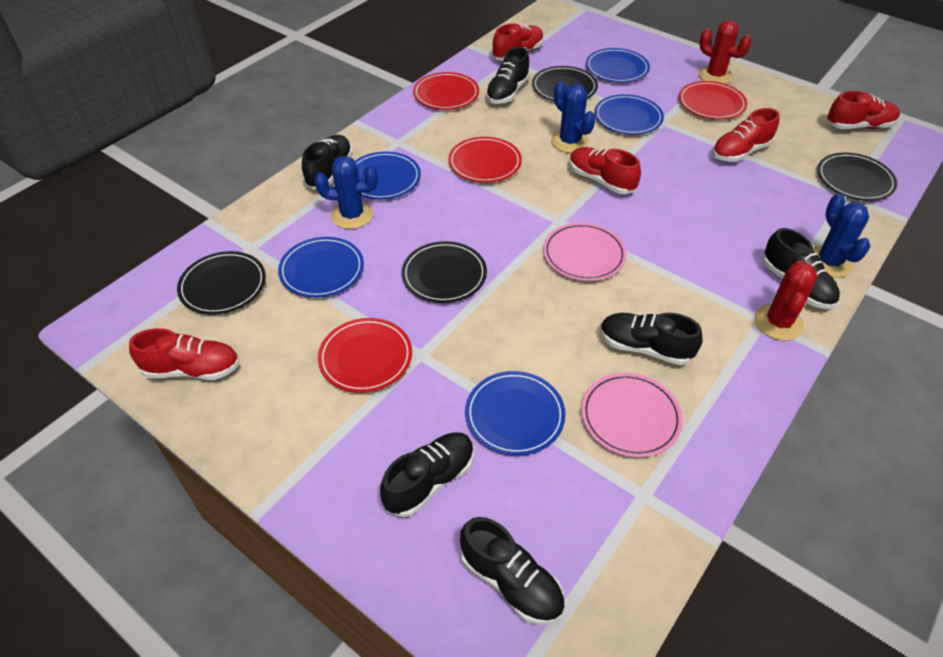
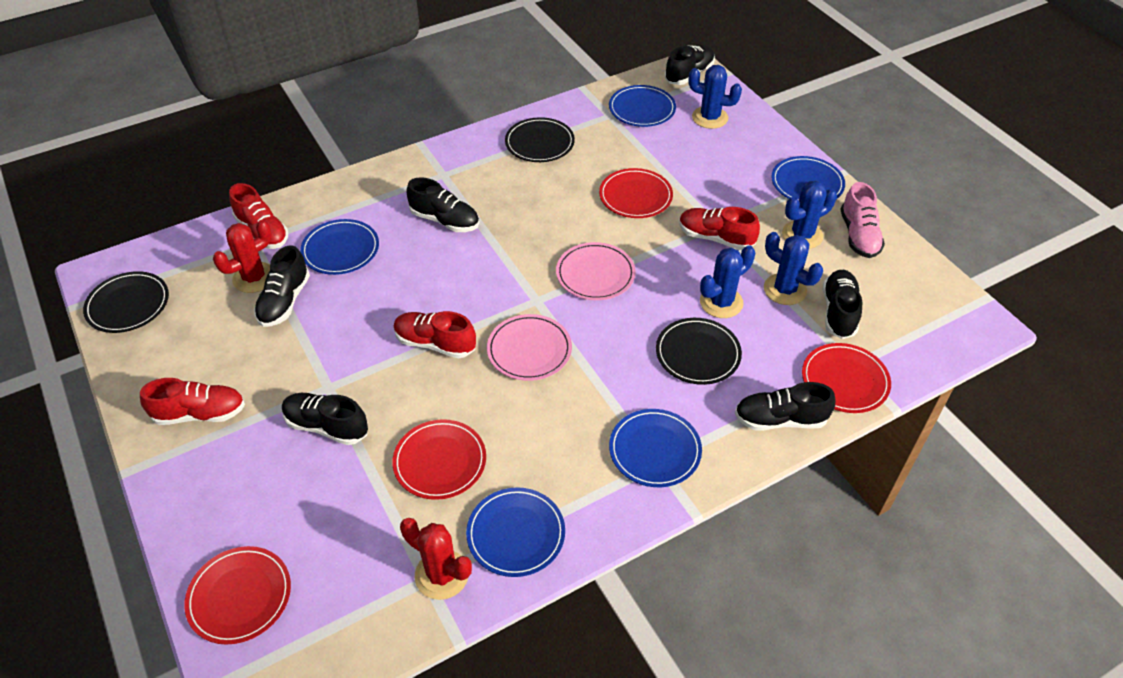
black plate: [177,251,266,315] [402,241,487,303] [532,66,598,101] [817,153,897,201] = 4 -> [83,271,169,333] [505,117,575,162] [656,318,742,385] = 3
blue cactus: [314,156,378,229] [551,82,596,153] [813,194,870,278] = 3 -> [688,65,742,129] [700,245,755,318] [764,232,823,305] [782,181,837,249] = 4
pink shoe: none = 0 -> [840,182,885,258] = 1
red shoe: [129,328,239,380] [492,23,544,61] [570,147,641,194] [712,108,780,162] [827,91,900,129] = 5 -> [140,378,245,425] [229,183,288,249] [394,311,476,358] [679,207,760,250] = 4

